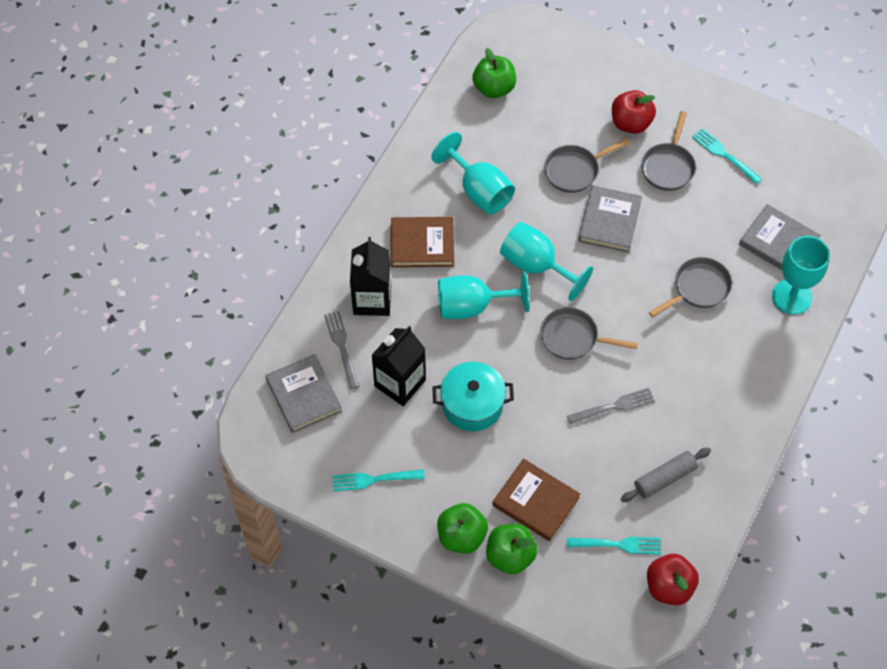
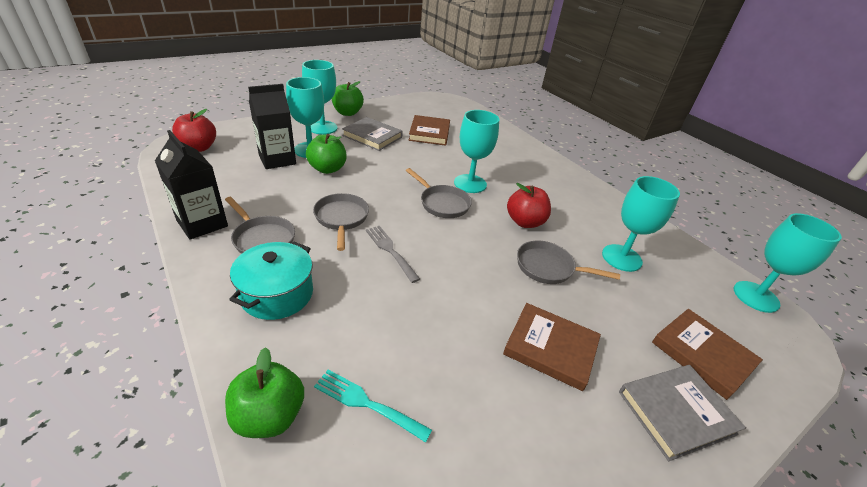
brown book: [391,217,454,267] [492,458,580,541] = 2 -> [409,115,450,146] [503,303,601,391] [652,309,763,400] = 3
grey book: [265,354,342,433] [578,185,642,253] [739,204,821,270] = 3 -> [342,117,403,151] [619,365,746,461] = 2
grey fork: [324,311,359,389] [567,388,655,424] = 2 -> [366,226,420,283] = 1
grey rolling pin: [621,448,711,502] = 1 -> none = 0
turquoise fork: [332,469,425,492] [567,537,661,554] [692,128,762,184] = 3 -> [314,370,432,443] = 1
turquoise goblet: [431,132,515,215] [438,272,530,319] [500,222,593,301] [772,236,830,314] = 4 -> [286,77,324,158] [302,60,338,135] [454,110,499,193] [602,176,680,272] [734,213,842,313] = 5

